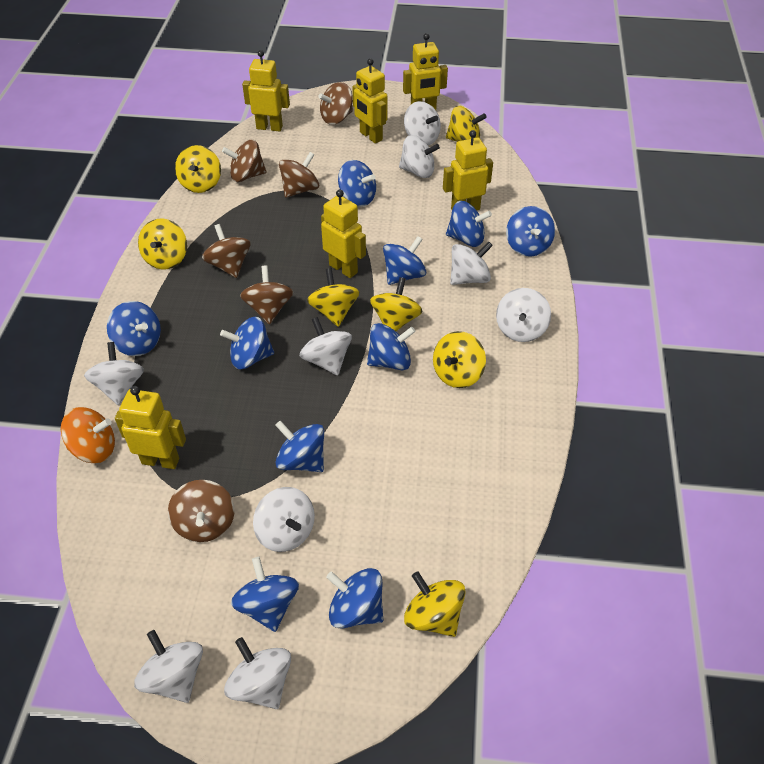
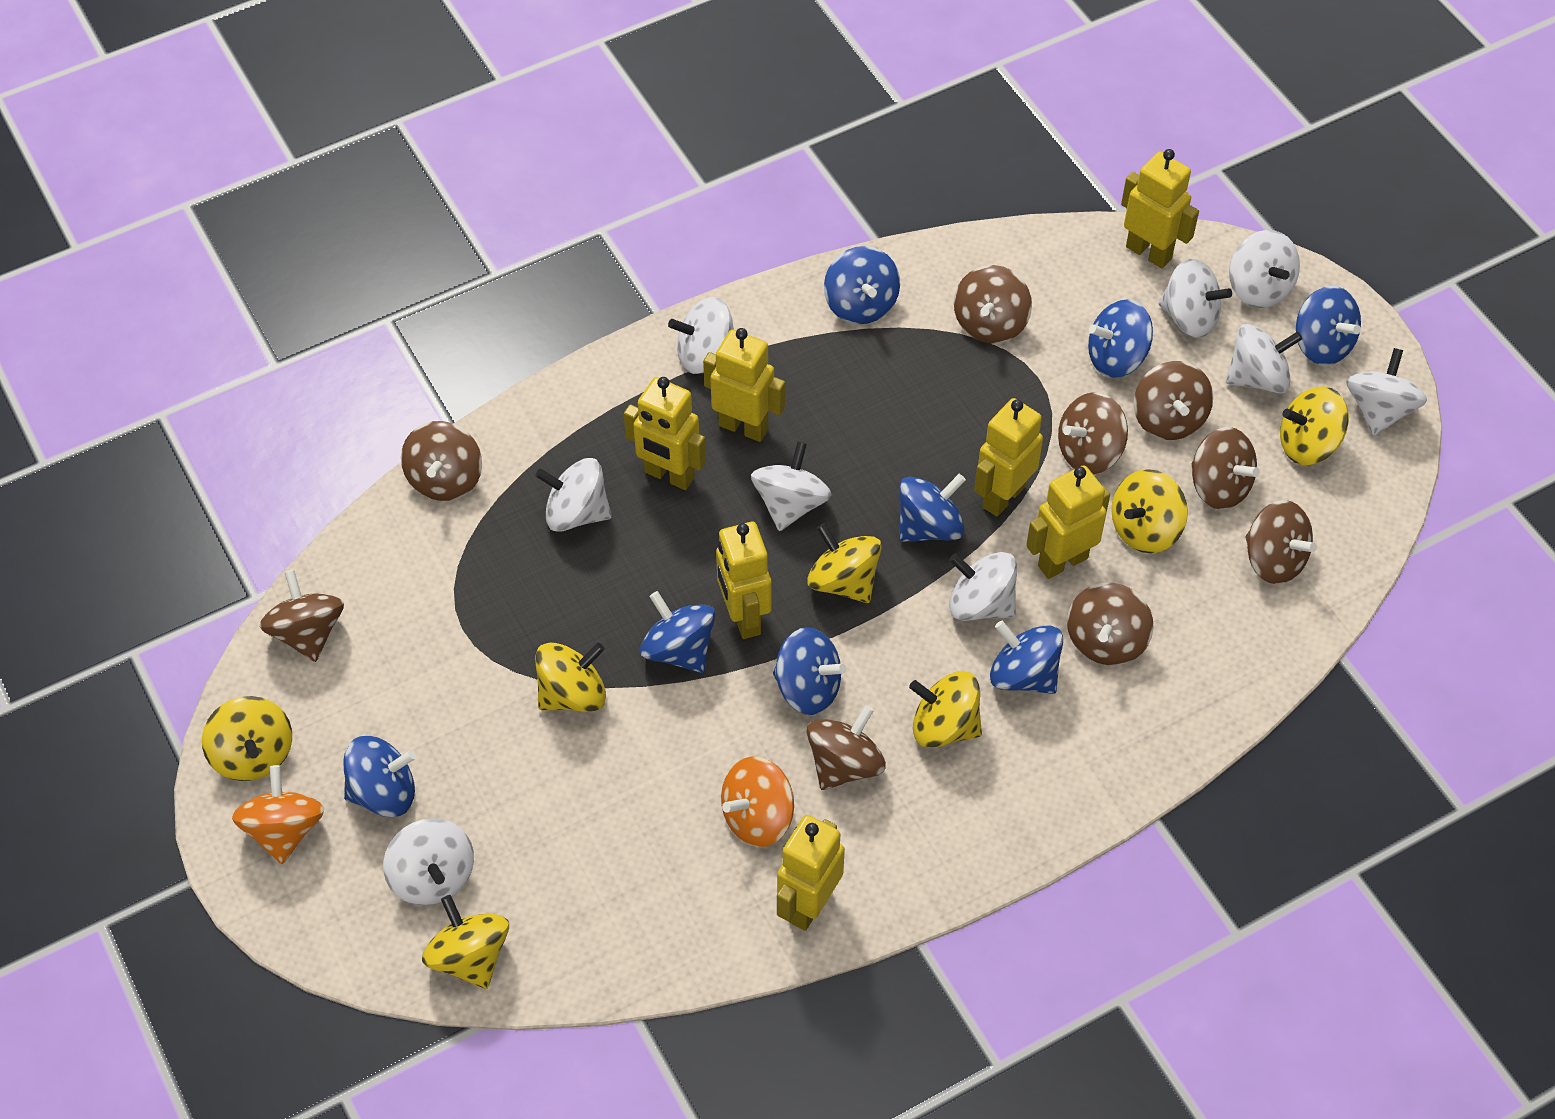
blue spinning top: [107,301,161,356] [220,317,274,369] [231,557,299,632] [275,421,324,472] [326,568,383,629] [338,160,376,207] [367,323,416,370] [383,236,426,285] [446,201,492,247] [506,206,555,257] = 10 -> [343,736,416,817] [640,591,716,673] [773,627,846,715] [824,246,900,324] [899,474,966,542] [990,621,1063,694] [1088,299,1153,378] [1296,286,1361,365] = 8
brown spinning top: [168,480,235,542] [202,224,251,278] [222,140,267,182] [240,265,293,324] [279,152,319,198] [318,82,353,125] = 6 -> [259,570,344,662] [401,421,482,501] [806,705,886,790] [954,265,1032,344] [1058,393,1128,474] [1067,583,1154,665] [1133,361,1213,440] [1191,427,1260,510] [1246,500,1317,584] = 9
orange spinning top: [61,407,115,463] = 1 -> [232,765,324,864] [721,757,794,847] = 2
yellow robot: [115,386,186,469] [242,50,290,131] [321,190,366,278] [352,58,388,143] [403,33,448,110] [443,130,493,210] = 6 -> [624,377,706,490] [703,328,785,442] [716,522,772,639] [777,815,845,931] [974,398,1043,517] [1026,465,1110,579] [1121,149,1199,268] = 7

